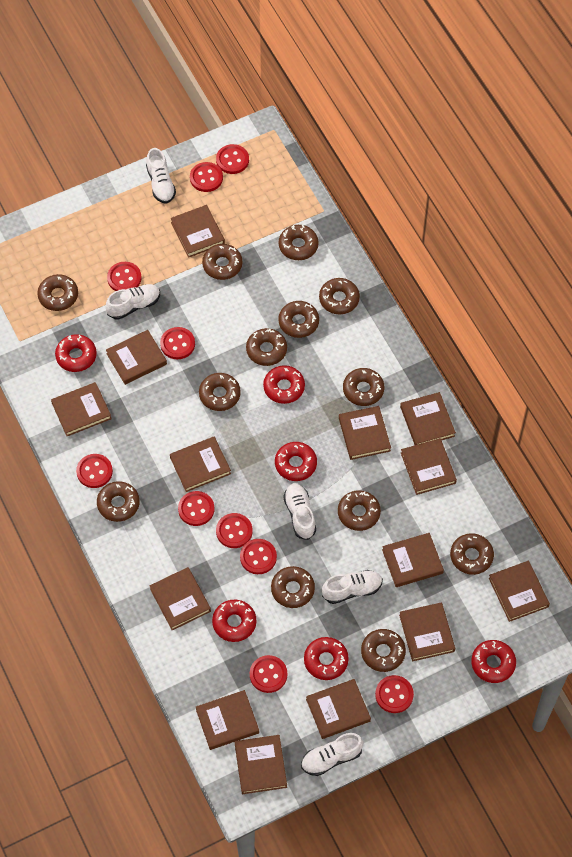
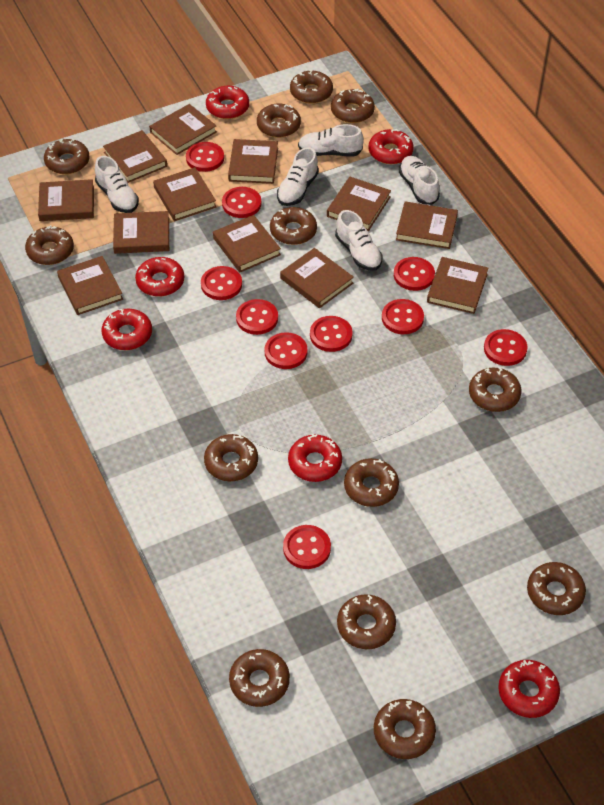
brown book: [51,382,112,436] [106,330,167,385] [150,567,211,630] [170,436,231,492] [171,205,225,258] [196,690,259,750] [235,735,287,794] [306,679,371,739] [339,406,391,460] [382,533,444,587] [399,602,455,661] [400,392,456,445] [401,438,457,495] [489,561,550,622] = 14 -> [38,179,94,221] [57,256,123,315] [103,130,167,183] [113,211,169,254] [149,104,217,155] [153,167,216,221] [213,215,281,273] [228,139,278,184] [280,248,354,308] [327,177,391,231] [396,202,458,249] [427,257,488,314] = 12

